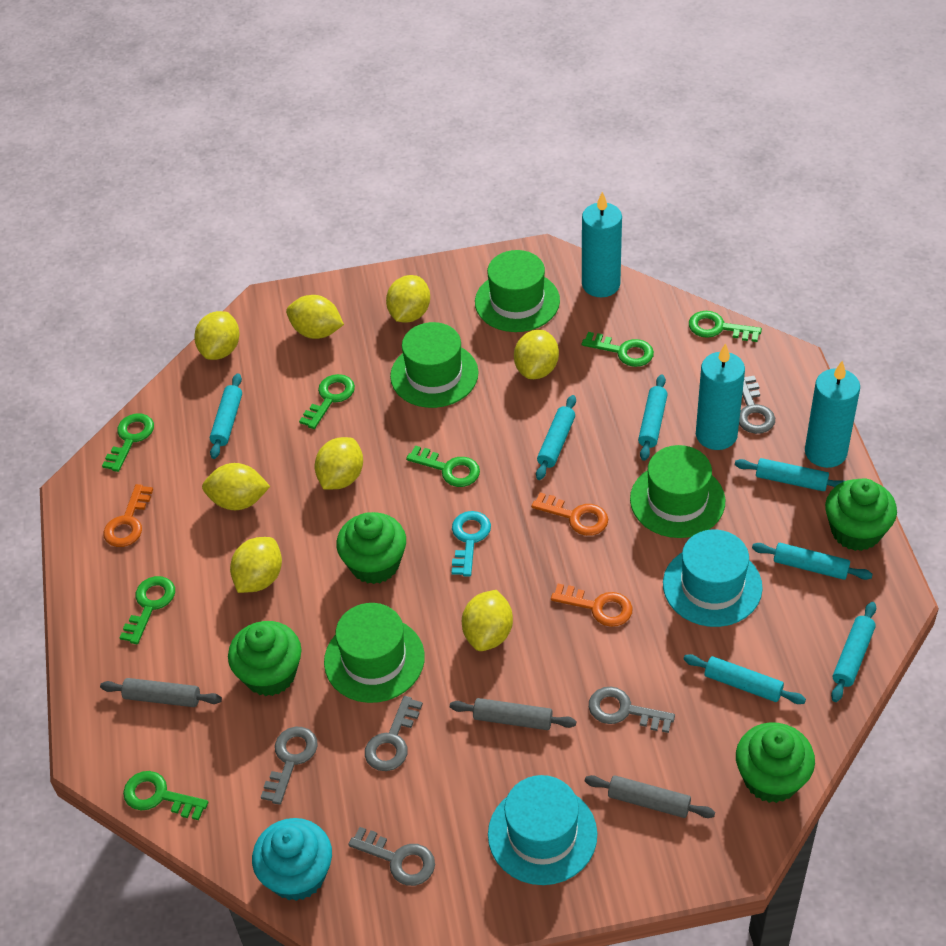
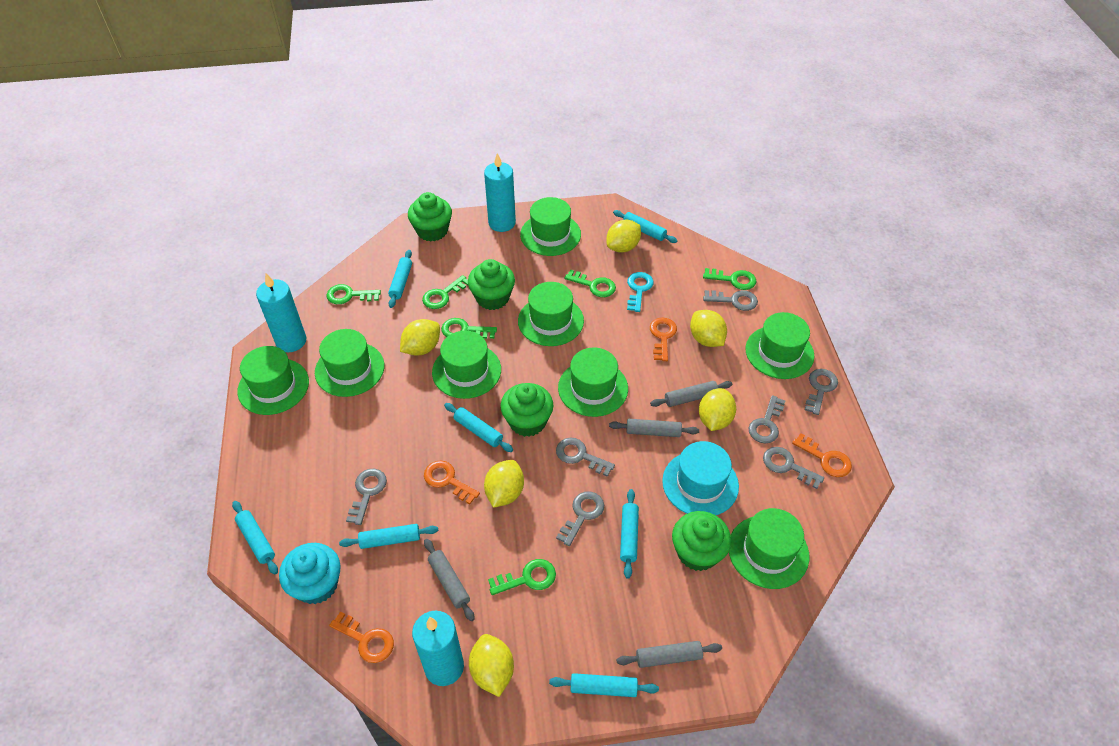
green hat: [324,603,425,703] [390,322,479,408] [475,250,560,332] [630,445,725,538] = 4 -> [237,346,309,415] [315,329,384,397] [432,331,501,399] [518,282,584,346] [520,197,581,256] [558,347,628,417] [729,508,809,589] [746,312,814,379] = 8
green key: [102,414,154,472] [119,576,175,644] [123,771,208,820] [299,374,355,429] [406,446,480,487] [582,332,654,367] [689,311,762,342] = 7 -> [326,284,381,304] [422,275,468,309] [441,318,497,339] [488,559,556,595] [564,269,616,297] [703,268,757,290] = 6
grey key: [261,727,318,805] [348,827,435,886] [365,696,423,771] [589,687,675,733] [739,376,775,434] = 5 -> [346,469,387,525] [556,438,615,477] [556,491,604,546] [703,290,758,311] [749,395,785,443] [763,447,824,489] [805,369,838,415] = 7
grey rolling pin: [100,678,222,707] [450,698,576,730] [585,775,715,818] = 3 -> [424,539,475,621] [609,419,699,437] [617,641,722,668] [650,381,733,407] = 4
orange key: [103,484,153,547] [531,493,608,536] [551,584,633,627] = 3 -> [329,611,394,663] [424,461,480,504] [650,318,677,361] [792,433,852,477] = 4
turquoise hat: [488,775,597,885] [663,530,763,627] = 2 -> [662,441,739,515] = 1
yellow lemon: [194,311,240,360] [202,463,270,510] [230,537,282,593] [286,295,344,339] [315,437,363,489] [386,275,430,323] [462,590,513,651] [514,330,559,379] = 8 -> [400,319,440,356] [469,634,514,697] [484,460,524,508] [606,220,641,253] [690,310,727,347] [699,388,736,431] = 6

